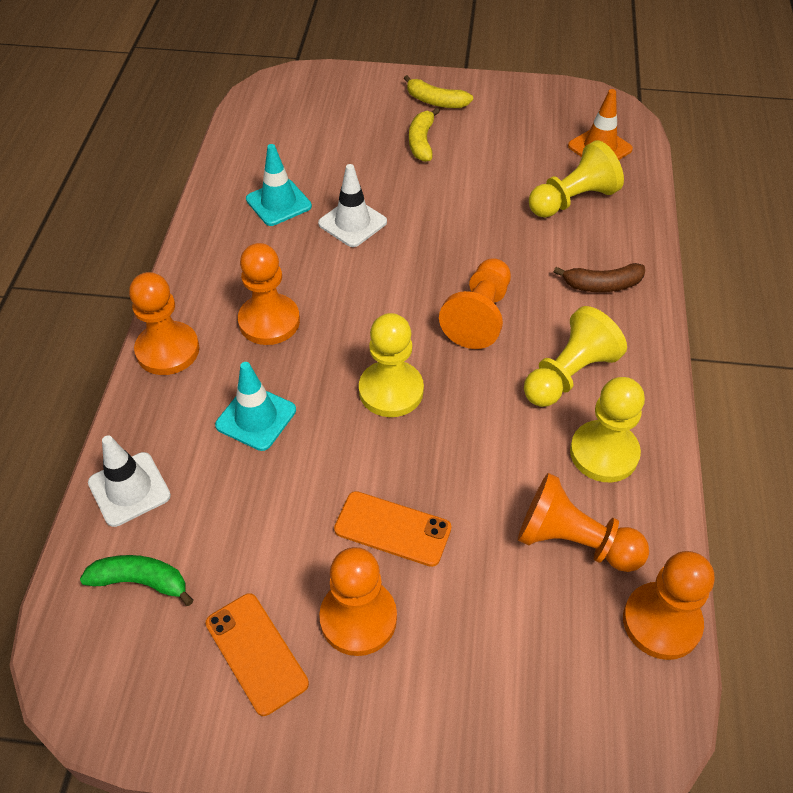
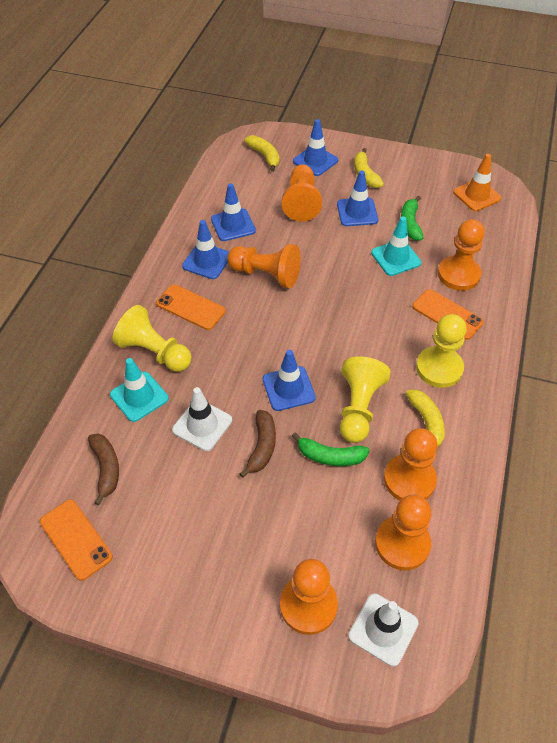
blue traffic cone: none = 0 -> [182,220,229,279] [211,183,256,241] [263,350,316,411] [293,119,338,176] [337,171,378,226] = 5
brown banana: [554,263,645,292] = 1 -> [88,434,119,505] [240,410,276,478] = 2
green banana: [80,555,194,606] = 1 -> [292,432,370,466] [401,196,423,241] = 2
orange phone: [205,593,309,716] [334,491,451,567] = 2 -> [40,499,113,581] [156,284,226,330] [412,289,484,340] = 3
yellow banana: [404,75,473,108] [409,108,440,162] = 2 -> [244,135,279,172] [354,148,384,188] [406,389,445,447] = 3
yellow pawn: [359,313,424,417] [524,306,627,407] [529,140,624,218] [570,377,645,482] = 4 -> [112,305,192,372] [340,356,391,443] [416,314,467,388] = 3

